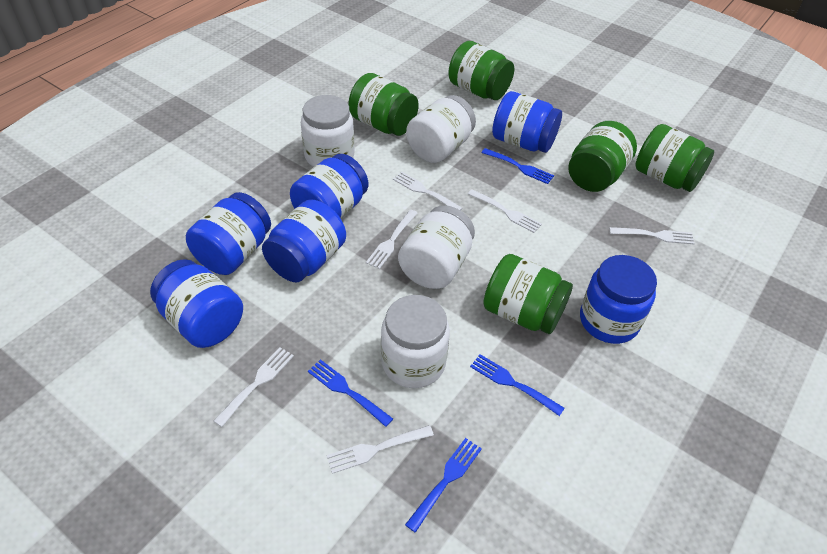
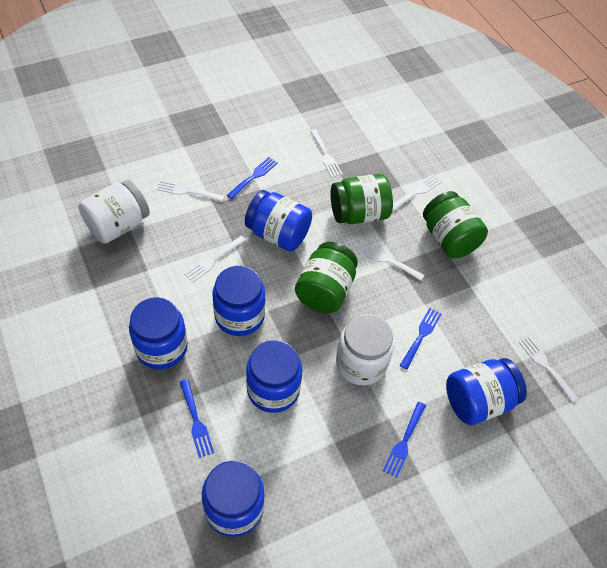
green jar: [349,73,419,136] [448,41,514,100] [483,254,573,334] [568,121,637,192] [636,124,714,192] = 5 -> [295,242,358,313] [330,174,393,224] [423,191,488,258] = 3
white jar: [301,95,354,167] [381,295,450,388] [398,205,475,289] [406,95,476,163] = 4 -> [79,180,150,244] [336,314,394,386] = 2

